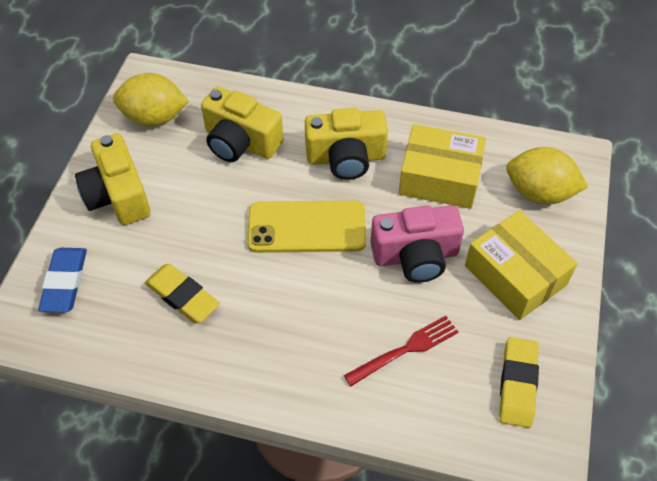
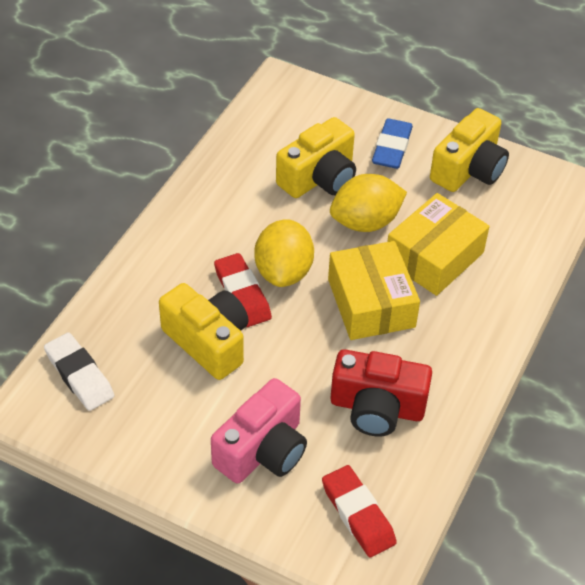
red camera: none = 0 -> [331,349,432,437] = 1
red eraser: none = 0 -> [214,253,272,327] [322,465,397,557] = 2
red fork: [344,316,458,386] = 1 -> none = 0
white eraser: none = 0 -> [44,332,115,411] = 1
yellow eraser: [145,264,220,323] [499,337,539,428] = 2 -> none = 0
yellow phone: [247,201,366,253] = 1 -> none = 0

